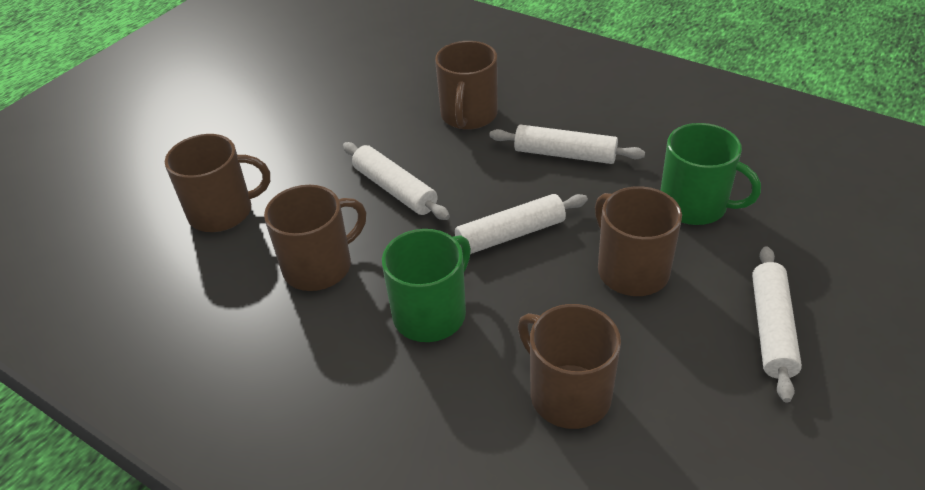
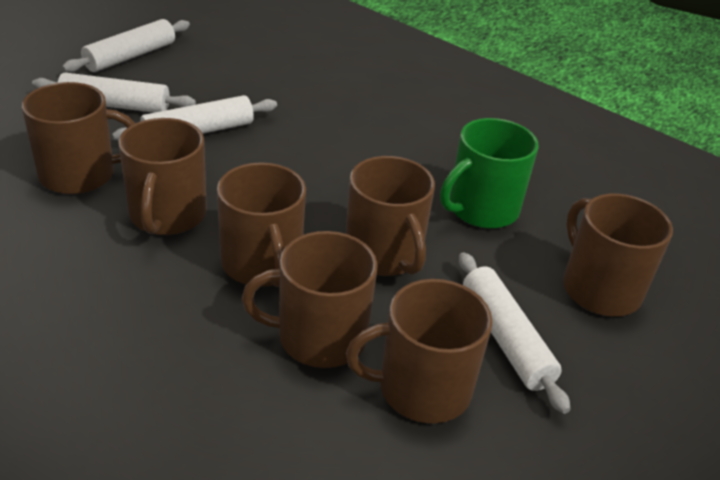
brown mug: [165,134,270,232] [264,185,366,291] [435,41,498,130] [518,304,621,429] [595,186,682,296] = 5 -> [22,82,135,194] [118,118,207,235] [217,162,306,287] [242,231,378,368] [346,156,435,276] [346,279,493,423] [563,194,673,316] = 7
green mug: [382,229,471,342] [660,123,761,225] = 2 -> [440,118,539,228] = 1

